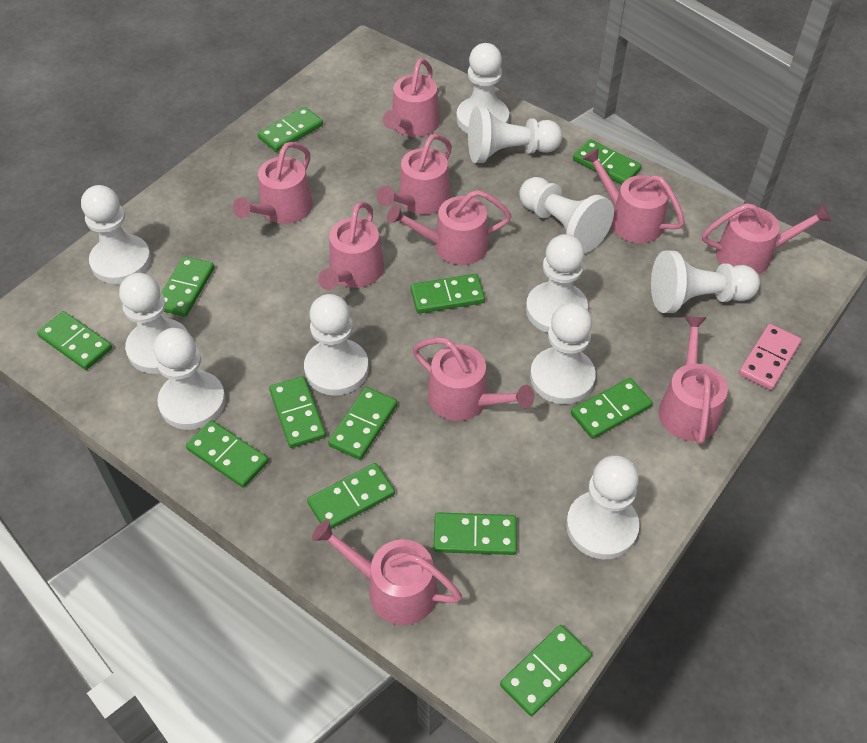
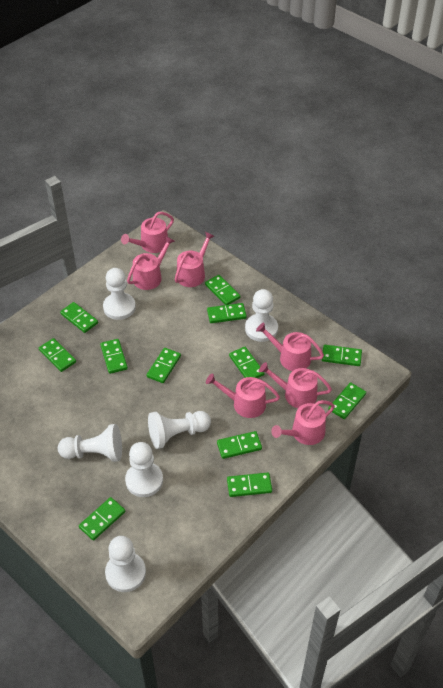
pink domino: [739,324,802,390] = 1 -> none = 0
pink watering can: [233,142,313,224] [312,519,462,625] [318,202,384,290] [376,134,452,215] [383,58,440,137] [387,190,511,265] [413,337,534,421] [582,147,685,243] [658,316,728,444] [702,203,832,274] = 10 -> [121,212,174,253] [127,236,175,290] [175,232,214,287] [206,373,280,418] [256,323,324,371] [259,362,332,408] [271,400,335,445] = 7
white pawn: [81,185,151,284] [119,273,188,374] [153,328,226,430] [304,294,369,395] [456,43,509,133] [468,106,562,163] [519,177,614,253] [526,234,588,333] [530,303,596,404] [566,455,639,559] [651,250,760,313] = 11 -> [58,424,122,462] [103,268,136,320] [105,536,146,592] [125,442,163,497] [148,411,211,449] [245,289,278,342] = 6

